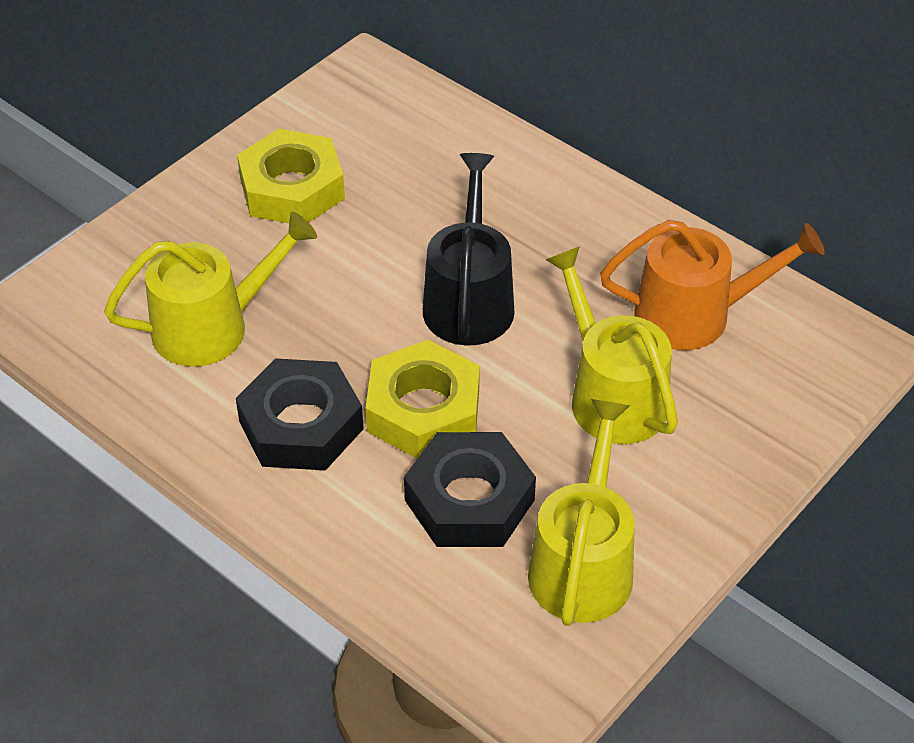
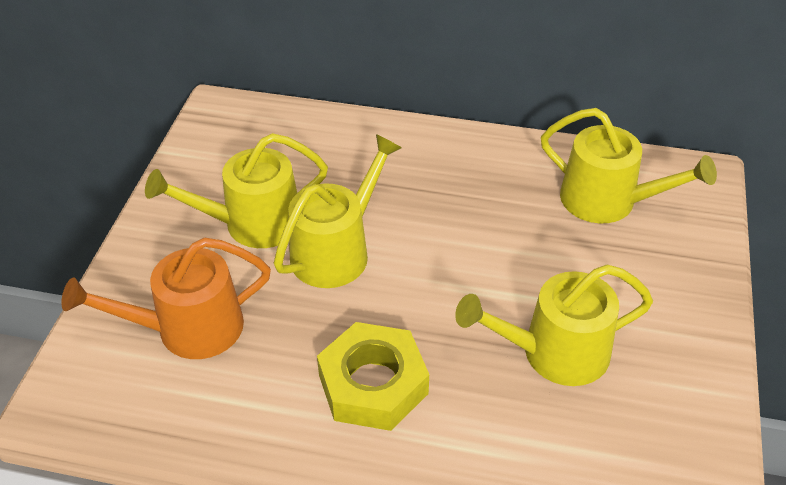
black nut: [236,358,364,470] [404,432,536,547] = 2 -> none = 0
black watering can: [423,153,515,346] = 1 -> none = 0
yellow nut: [237,129,345,224] [366,340,480,459] = 2 -> [317,322,429,431] = 1
yellow watering can: [104,212,317,367] [528,399,635,626] [545,246,678,444] = 3 -> [145,133,328,248] [274,134,402,288] [455,264,653,386] [541,108,717,223] = 4

